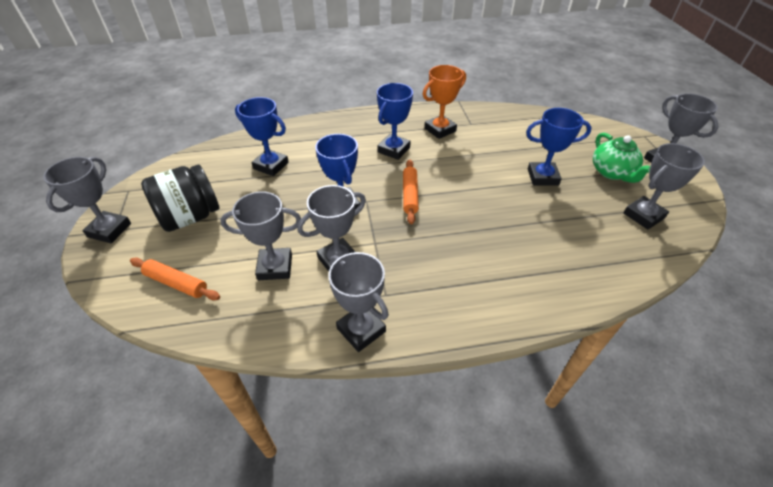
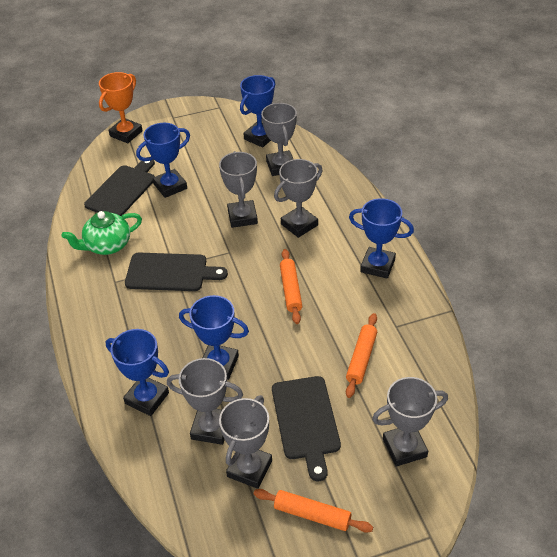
black cutting board: none = 0 -> [84,157,155,217] [125,253,228,291] [272,376,341,481] = 3
black jar: [141,165,219,232] = 1 -> none = 0
blue trophy: [235,97,289,176] [315,134,360,210] [377,83,413,160] [526,108,592,186] = 4 -> [106,329,169,416] [136,123,190,198] [179,295,249,380] [240,75,275,148] [349,198,414,279] = 5
orange rolling pin: [130,257,220,300] [403,160,419,224] = 2 -> [253,489,373,533] [280,249,302,324] [346,313,377,398] = 3

